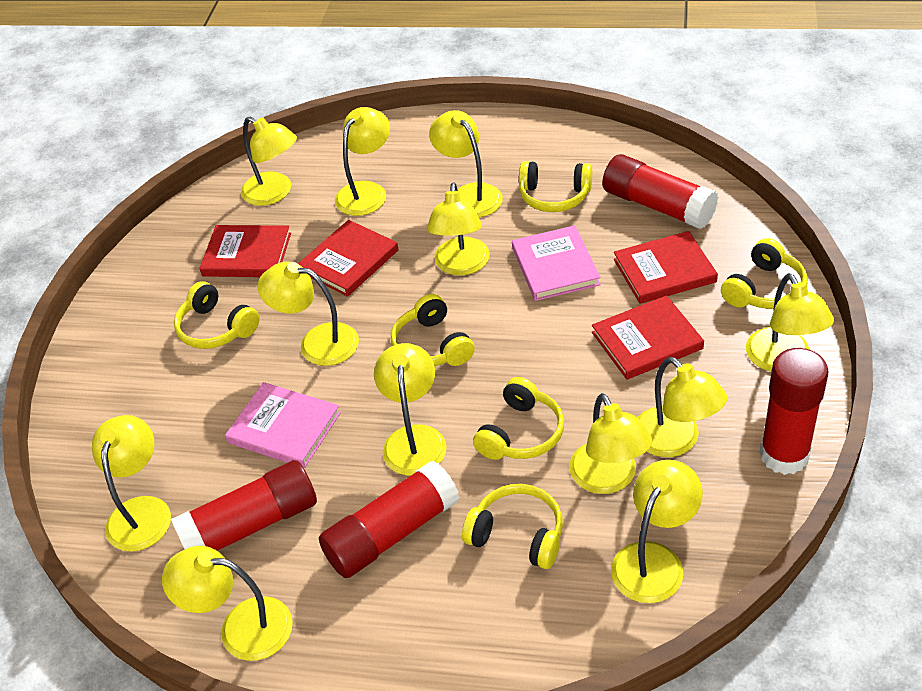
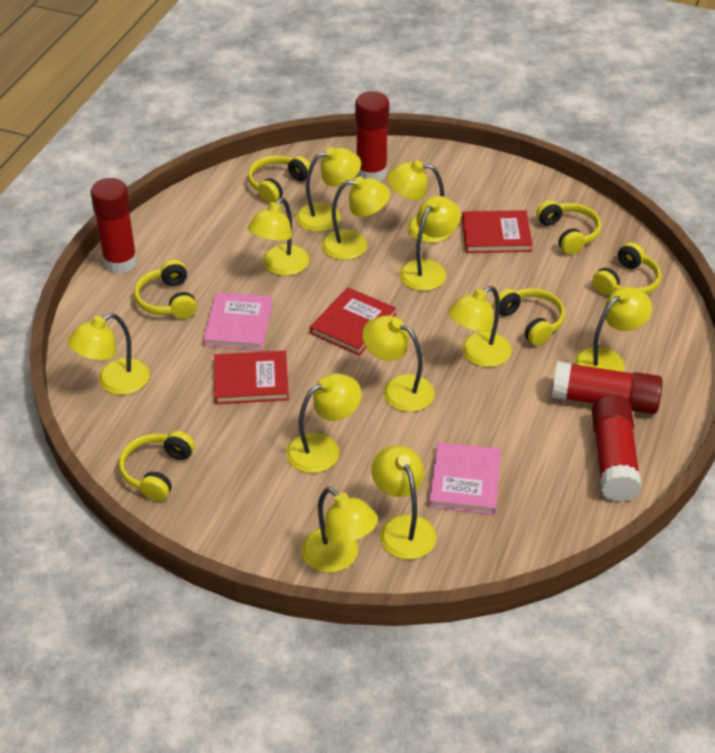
red book: [199,225,291,277] [298,220,399,297] [592,295,704,380] [614,231,718,304] = 4 -> [214,351,289,404] [310,287,396,355] [462,210,533,253] = 3

